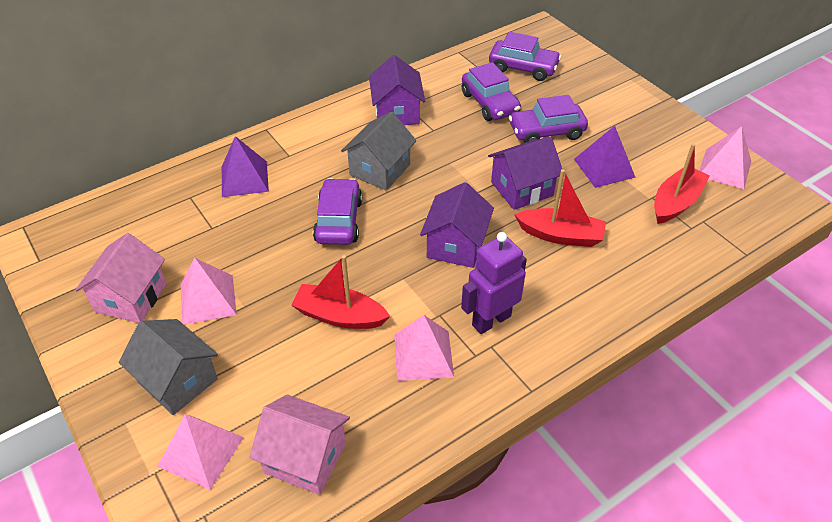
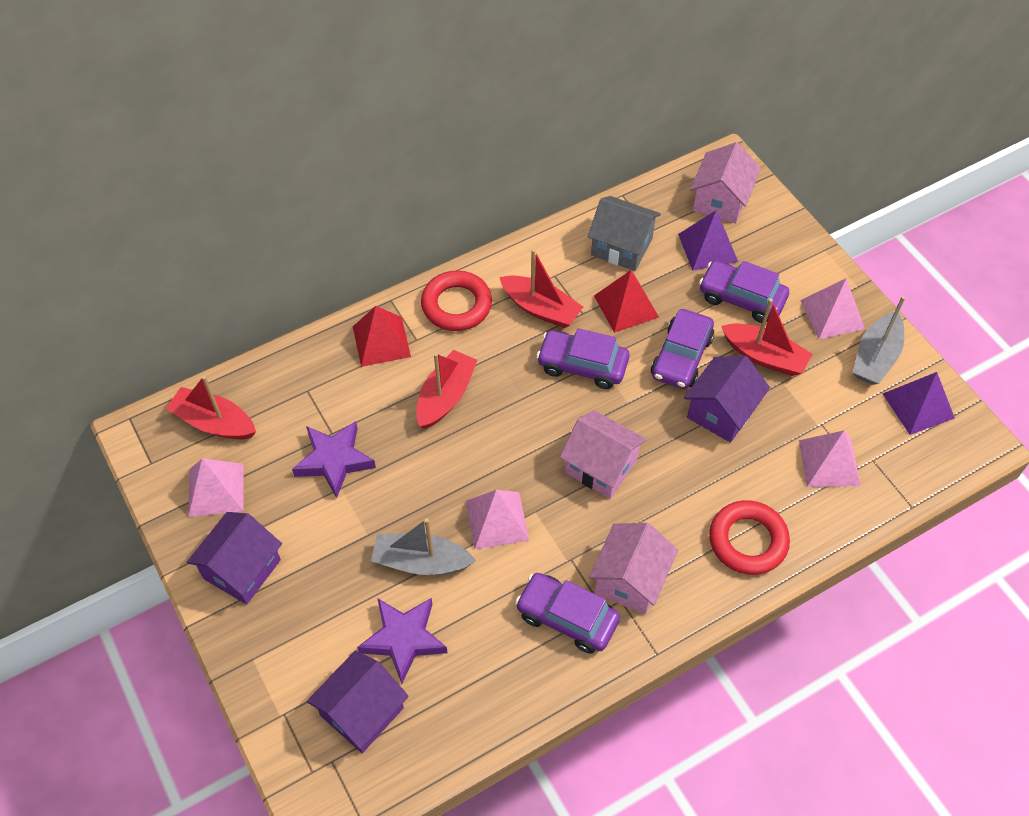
grey boat: none = 0 -> [371,518,476,575] [853,296,905,385] = 2
grey house: [119,319,218,415] [341,112,416,190] = 2 -> [588,196,661,271] = 1
pink house: [75,233,166,323] [250,394,350,495] = 2 -> [560,410,647,499] [589,523,678,614] [690,142,761,224] = 3
purple robot: [461,232,527,334] = 1 -> none = 0
purple star: none = 0 -> [292,421,376,498] [357,598,448,684] = 2
red boat: [291,255,390,329] [514,169,606,247] [654,144,710,224] = 3 -> [166,376,256,439] [416,350,477,429] [499,249,583,328] [721,299,812,376] = 4
red pyramid: none = 0 -> [353,306,411,367] [594,270,659,333] = 2
red ring: none = 0 -> [421,271,492,331] [709,500,790,575] = 2

